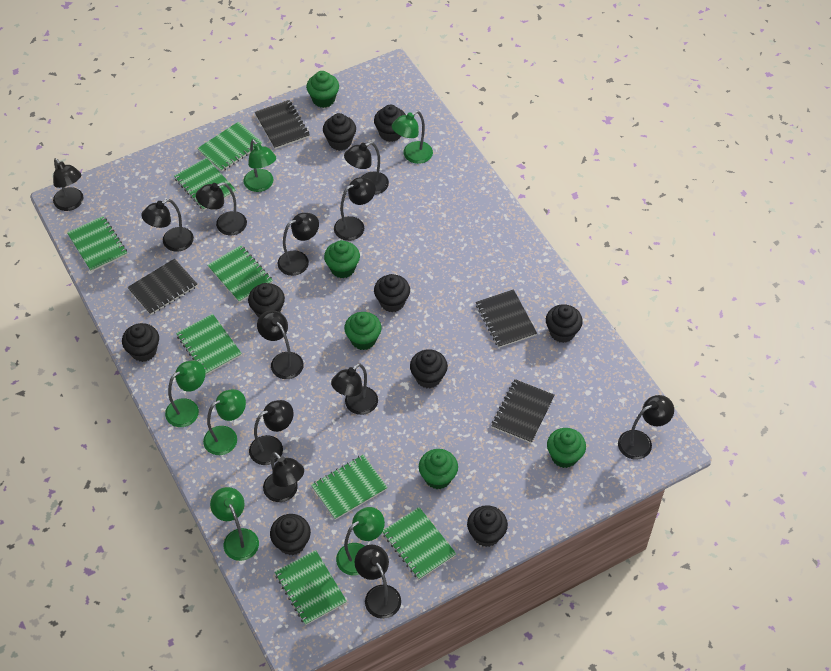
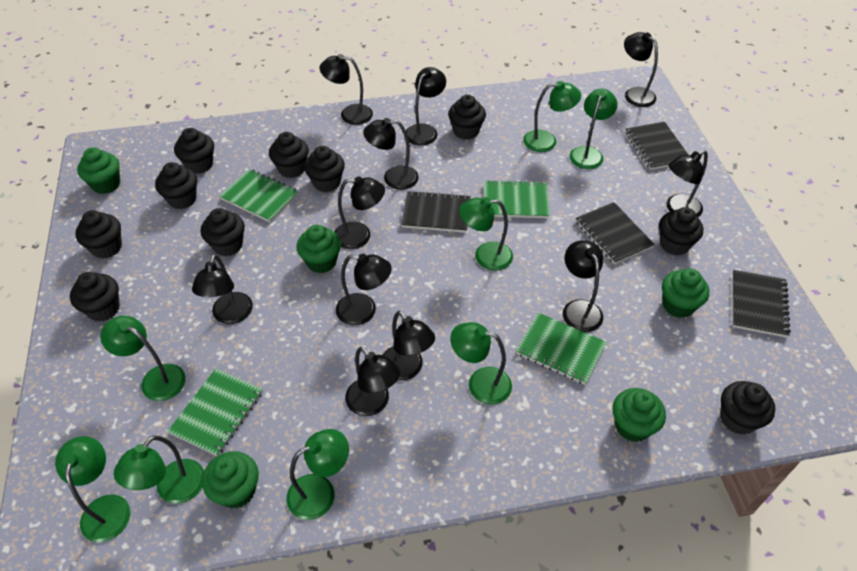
black cupcake: [122,323,159,362] [248,283,285,318] [270,514,311,555] [323,113,356,151] [374,105,406,142] [374,274,410,312] [410,349,448,388] [467,505,508,547] [546,305,583,343] = 9 -> [70,272,120,322] [75,210,122,259] [155,162,197,209] [174,128,214,174] [201,208,245,256] [269,132,309,178] [304,146,345,192] [448,94,486,140] [659,207,703,255] [720,381,775,435] = 10
black lamp: [53,158,84,211] [141,199,194,252] [196,182,247,235] [249,400,294,465] [257,310,304,379] [263,452,304,502] [278,213,319,276] [331,363,378,415] [334,177,376,241] [344,142,389,195] [355,545,401,619] [618,395,674,460] = 12 -> [192,254,253,324] [319,54,373,125] [335,176,385,249] [336,254,392,326] [345,347,400,416] [363,118,419,190] [383,311,435,381] [406,67,446,146] [563,240,603,332] [624,32,658,107] [666,150,708,217] = 11
green lamp: [165,360,205,427] [203,389,246,455] [210,487,259,561] [243,139,276,192] [336,507,385,575] [392,111,433,164] = 6 -> [55,436,131,542] [100,316,186,401] [114,435,204,504] [286,429,349,520] [450,322,512,405] [459,197,513,271] [523,81,581,152] [569,89,618,169] = 8
green notebook: [67,216,127,272] [174,158,236,210] [176,314,242,375] [197,122,263,172] [208,245,273,303] [275,550,347,625] [311,455,388,520] [382,507,456,580] = 8 -> [168,369,263,456] [220,169,299,222] [484,180,550,218] [516,313,607,385] = 4

